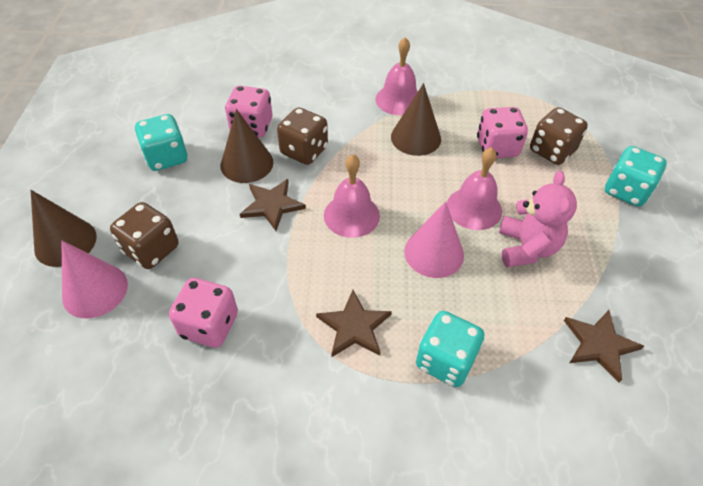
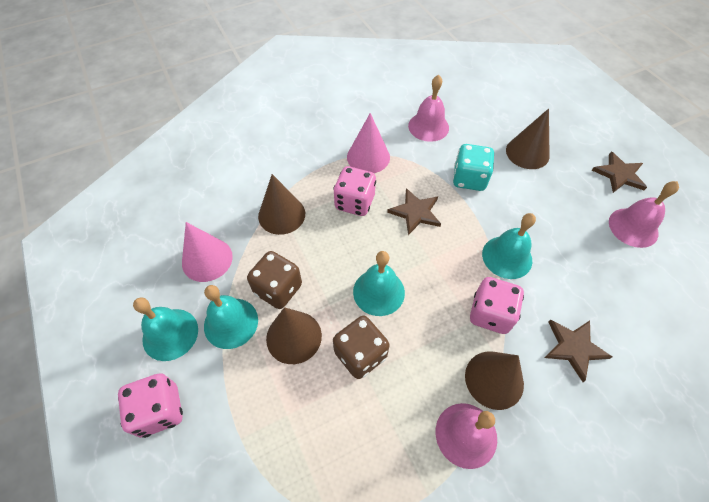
brown cone: [31,190,97,267] [220,109,274,183] [391,83,441,156] = 3 -> [258,174,305,235] [266,307,322,364] [465,352,524,410] [506,109,550,169] = 4
brown dice: [110,202,178,269] [277,108,328,165] [530,107,588,165] = 3 -> [247,251,302,309] [333,316,390,379] = 2
pink teddy bear: [499,171,577,267] = 1 -> none = 0
turquoise bell: none = 0 -> [133,298,198,361] [204,285,258,349] [353,251,405,316] [482,213,536,279] = 4
turquoise dice: [135,114,188,171] [416,311,484,387] [605,146,667,207] = 3 -> [453,144,494,191] = 1

